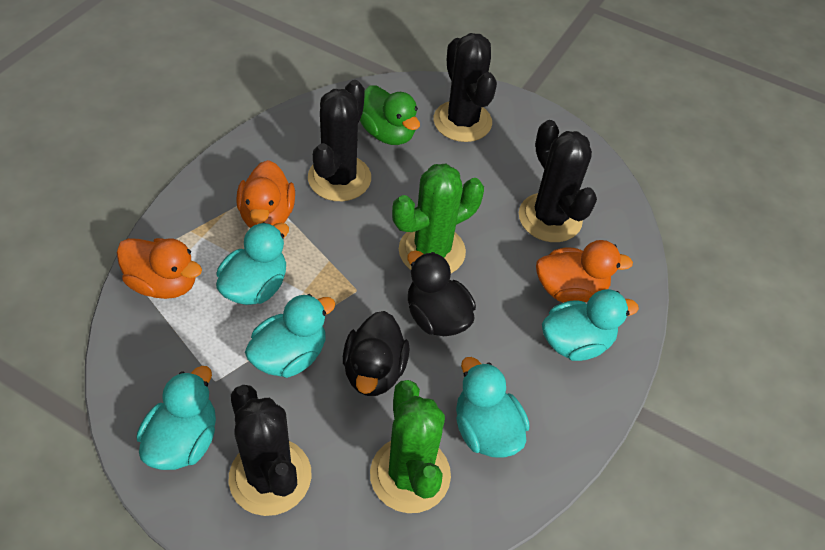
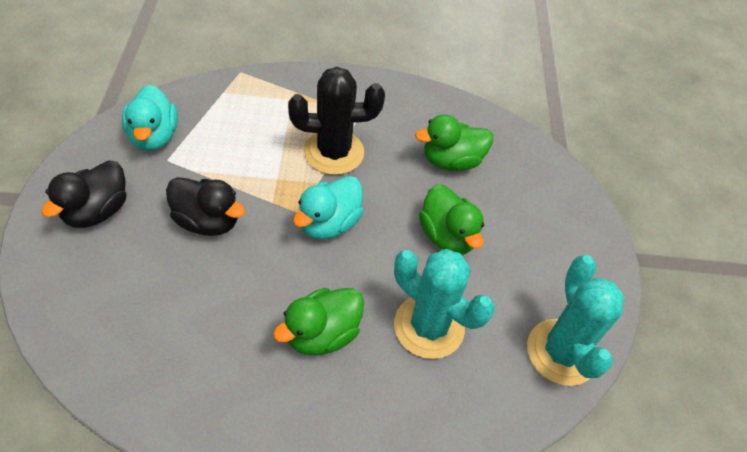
black cactus: [229,385,312,516] [308,80,371,201] [433,33,497,142] [519,120,597,242] = 4 -> [288,67,385,175] = 1
green cactus: [370,380,451,513] [392,164,484,273] = 2 -> none = 0
green duck: [360,86,420,145] = 1 -> [273,288,364,355] [415,115,493,171] [419,184,484,255] = 3
orange duck: [117,238,202,299] [236,160,295,228] [536,240,633,303] = 3 -> none = 0
turquoise cactus: none = 0 -> [394,249,495,359] [527,255,624,386] = 2
turquoise duck: [137,366,216,470] [216,222,289,305] [245,294,335,378] [456,357,530,458] [542,289,639,361] = 5 -> [122,85,178,151] [293,176,364,240] = 2

